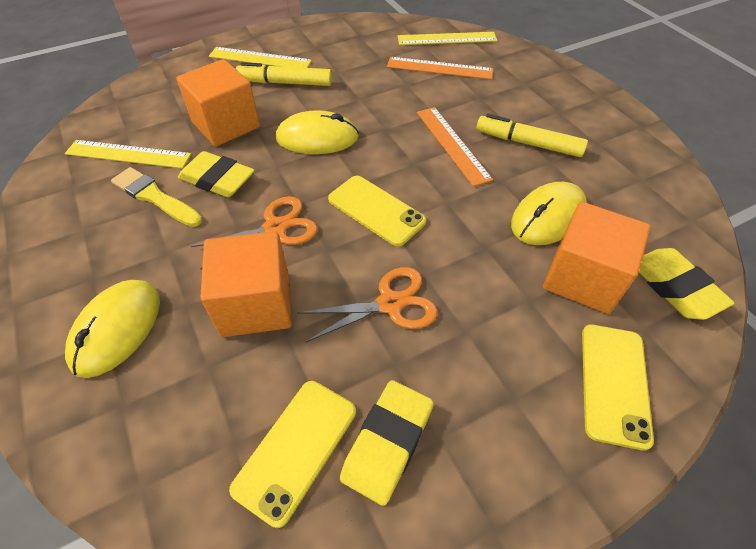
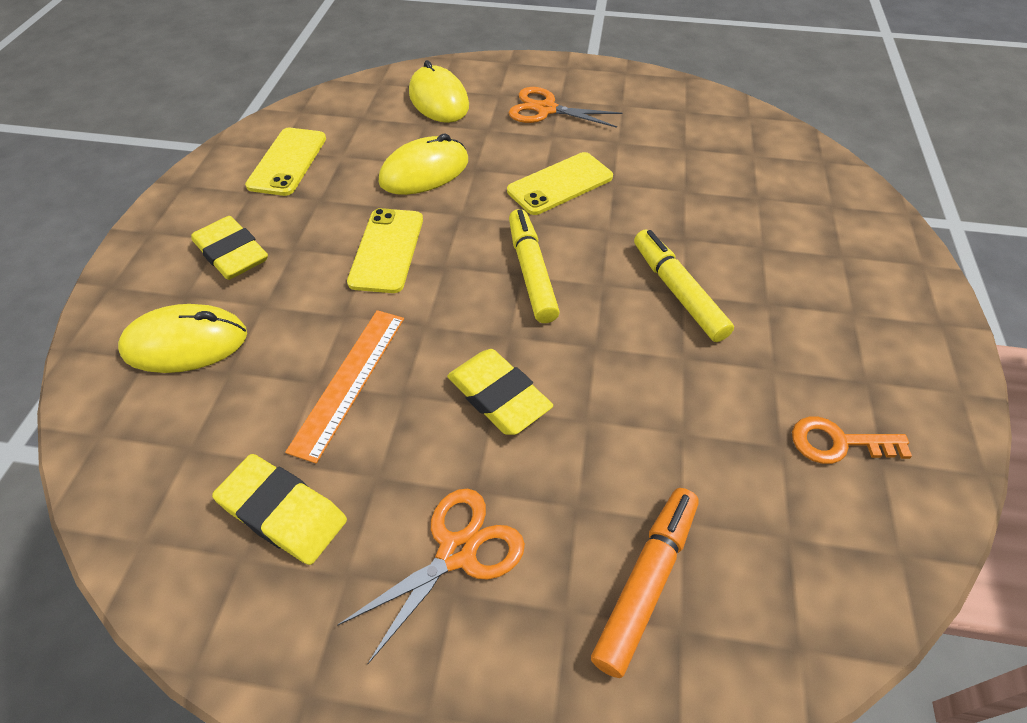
orange cube: [176,59,260,147] [200,231,292,337] [543,202,651,314] = 3 -> none = 0
orange key: none = 0 -> [792,417,912,464] = 1
orange marker: none = 0 -> [591,488,699,678] = 1
orange ruler: [387,57,493,80] [417,107,493,187] = 2 -> [285,310,404,464] = 1
yellow brush: [111,167,202,227] = 1 -> none = 0
yellow ruler: [65,140,191,169] [209,47,312,68] [398,32,497,45] = 3 -> none = 0

